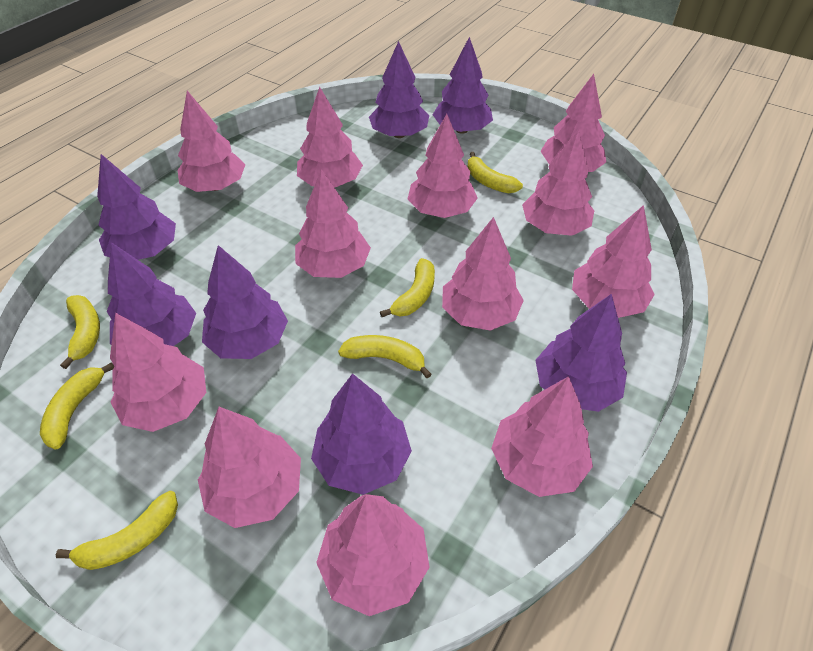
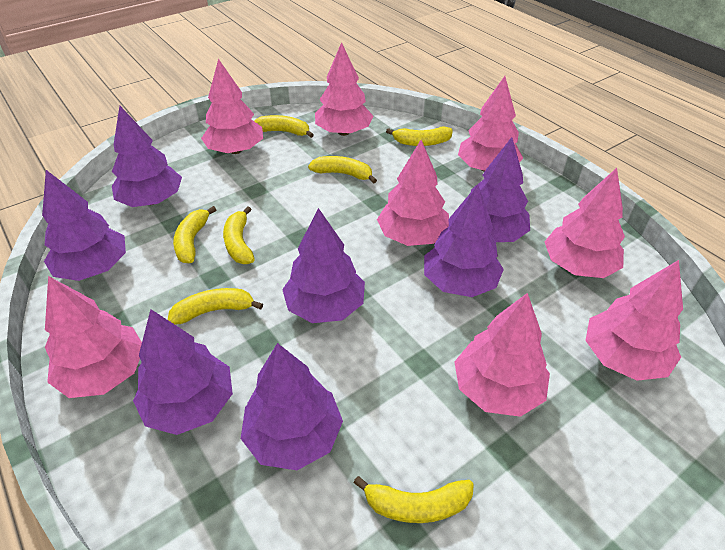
pink tree: [110,313,206,432] [178,91,245,192] [198,407,301,528] [295,169,371,278] [297,87,363,187] [316,494,429,616] [408,114,478,218] [442,217,524,331] [491,376,593,497] [522,130,594,236] [541,74,606,172] [572,205,655,318] = 12 -> [45,276,142,398] [201,59,263,154] [315,42,373,136] [377,140,449,246] [454,293,550,417] [458,76,523,172] [544,168,625,278] [585,260,683,381] = 8
yellow banana: [40,362,114,449] [55,491,178,570] [60,295,100,369] [338,335,432,378] [380,258,435,317] [468,152,523,193] = 6 -> [168,288,263,325] [173,206,216,263] [223,206,255,264] [254,115,314,138] [308,156,377,183] [353,476,474,523] [386,127,453,146] = 7

